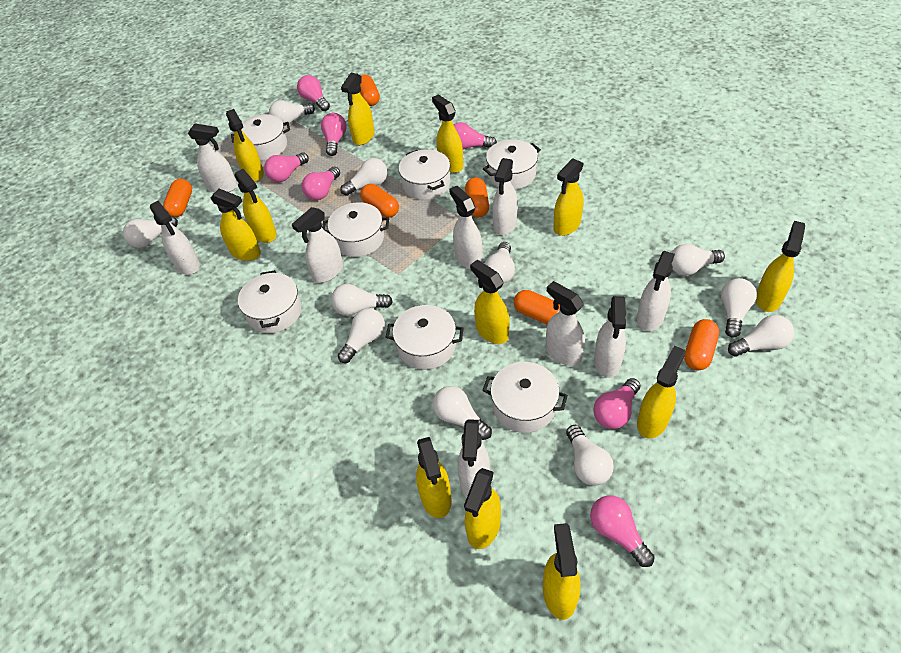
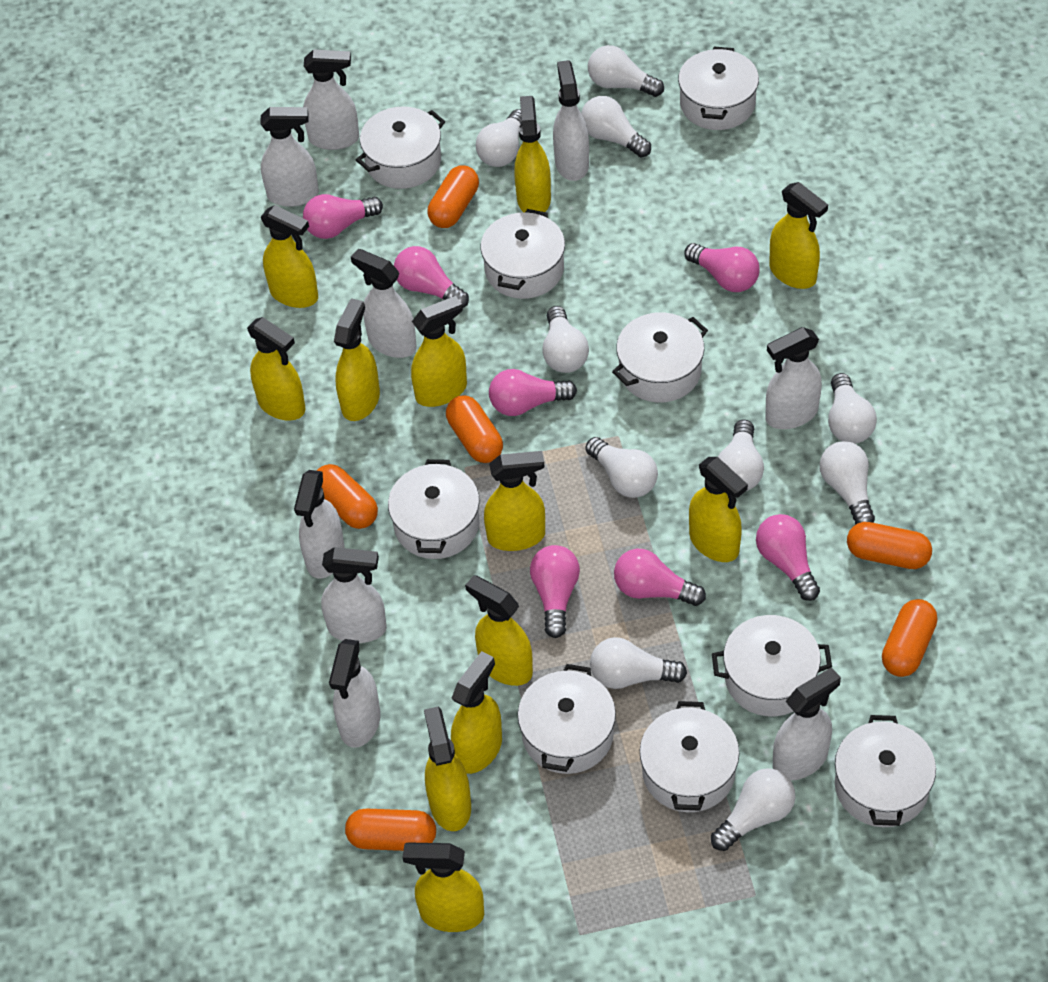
white light bulb: [123,216,178,248] [269,100,315,126] [331,284,393,316] [338,308,385,363] [340,158,387,196] [433,386,492,440] [484,242,515,284] [566,425,614,486] [671,244,725,276] [721,278,757,338] [728,315,794,356] = 11 -> [476,109,522,167] [542,306,589,373] [581,96,651,158] [585,437,658,498] [588,45,664,97] [590,637,687,689] [711,768,796,851] [718,419,764,491] [820,441,875,525] [828,373,877,444] = 10
white pot: [231,114,290,160] [238,270,302,333] [322,202,389,257] [386,305,464,370] [398,149,450,200] [483,140,541,189] [483,362,568,433] = 7 -> [356,106,445,189] [388,459,479,559] [481,209,565,299] [518,664,616,774] [612,312,708,403] [640,701,739,812] [678,47,759,130] [712,615,832,716] [835,715,936,827] = 9

